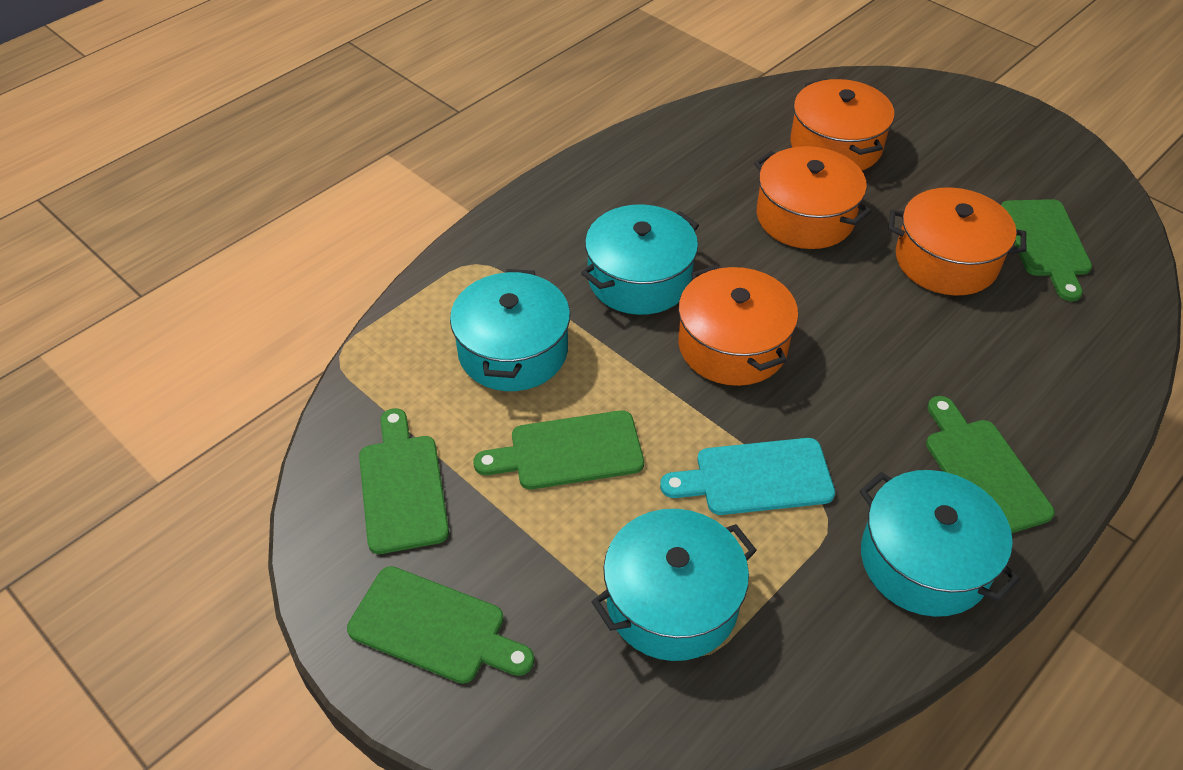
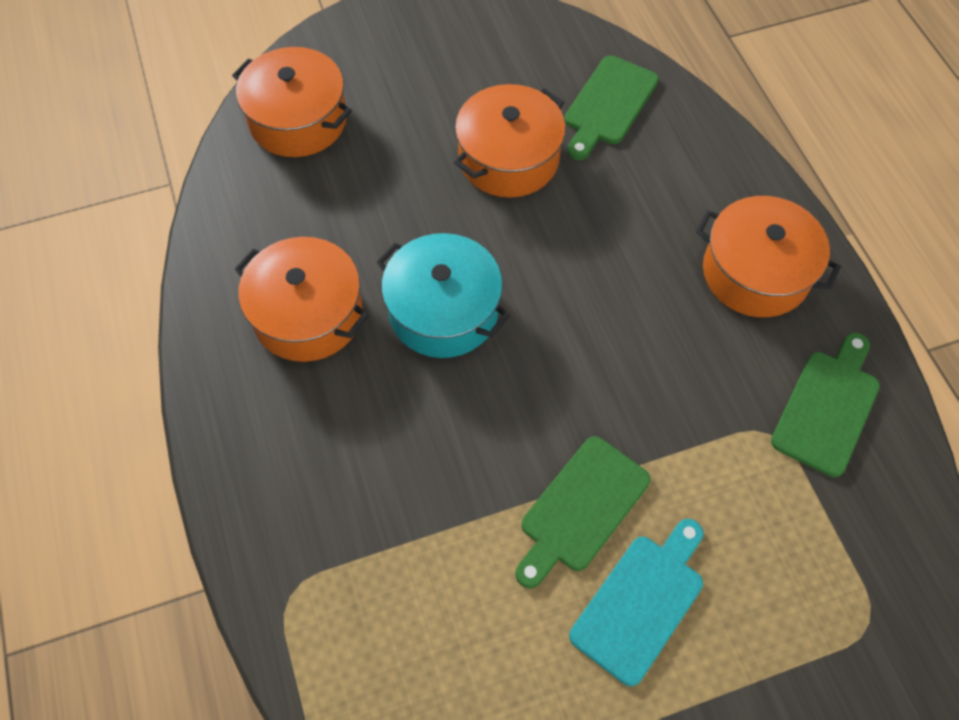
green cutting board: [347,566,534,684] [359,408,449,554] [473,410,644,489] [926,396,1055,533] [1001,199,1092,301] = 5 -> [515,436,651,589] [565,55,659,160] [771,332,880,477] = 3
turquoise pot: [450,269,570,391] [581,204,699,315] [592,509,757,661] [860,470,1020,617] = 4 -> [376,233,510,358] = 1

